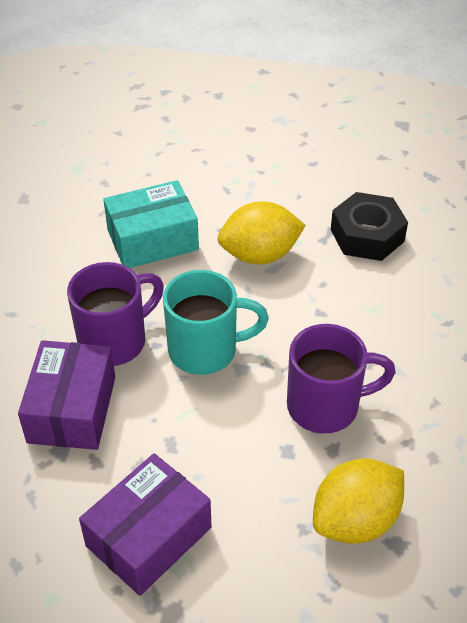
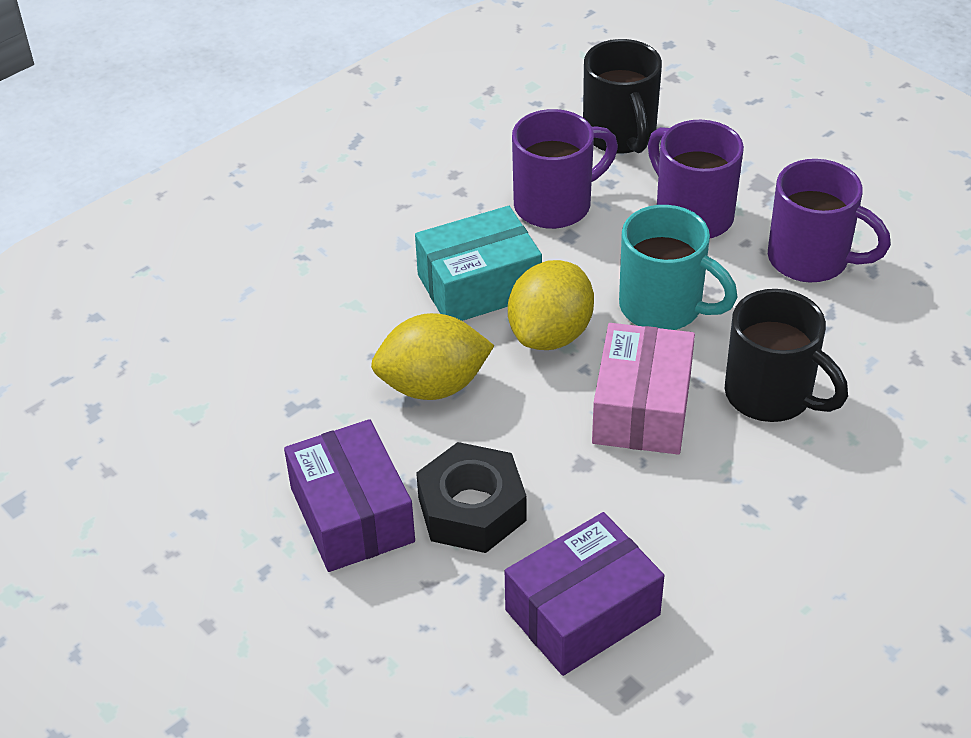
black mug: none = 0 -> [583,39,662,154] [725,289,848,422] = 2
pink box: none = 0 -> [592,323,695,455] = 1
purple mug: [67,262,164,366] [287,324,396,433] = 2 -> [512,109,618,229] [648,120,744,238] [768,159,891,282] = 3

